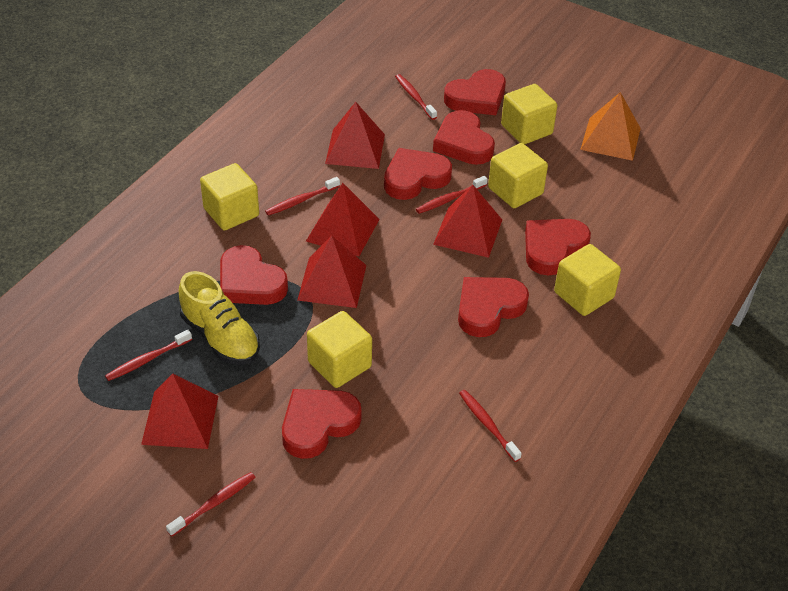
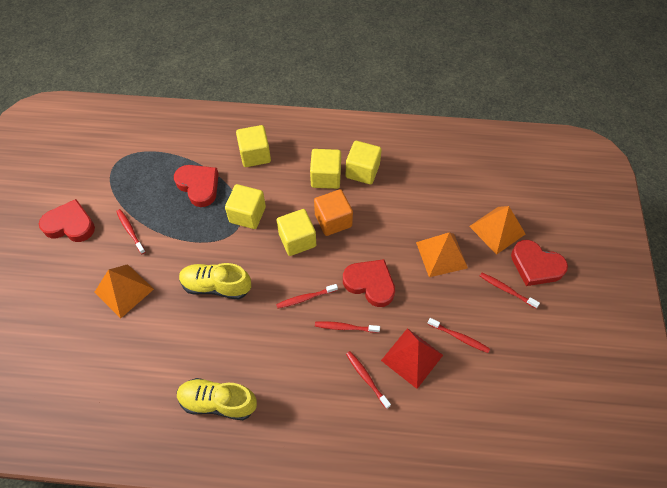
orange cube: none = 0 -> [314,189,353,236] = 1
orange pyramid: [580,92,641,161] = 1 -> [94,264,154,318] [416,232,468,277] [469,206,525,255] = 3
red heart: [220,245,288,305] [282,389,361,459] [384,148,452,200] [433,110,495,165] [444,69,506,115] [458,277,529,337] [525,219,591,275] = 7 -> [39,199,95,242] [174,165,219,207] [343,259,395,307] [511,240,568,286] = 4
red pyramid: [141,373,218,449] [297,235,366,308] [306,183,380,256] [325,102,385,169] [433,185,502,258] = 5 -> [381,328,443,389] = 1
yellow shoe: [179,271,260,365] = 1 -> [177,378,257,420] [179,263,251,300] = 2

